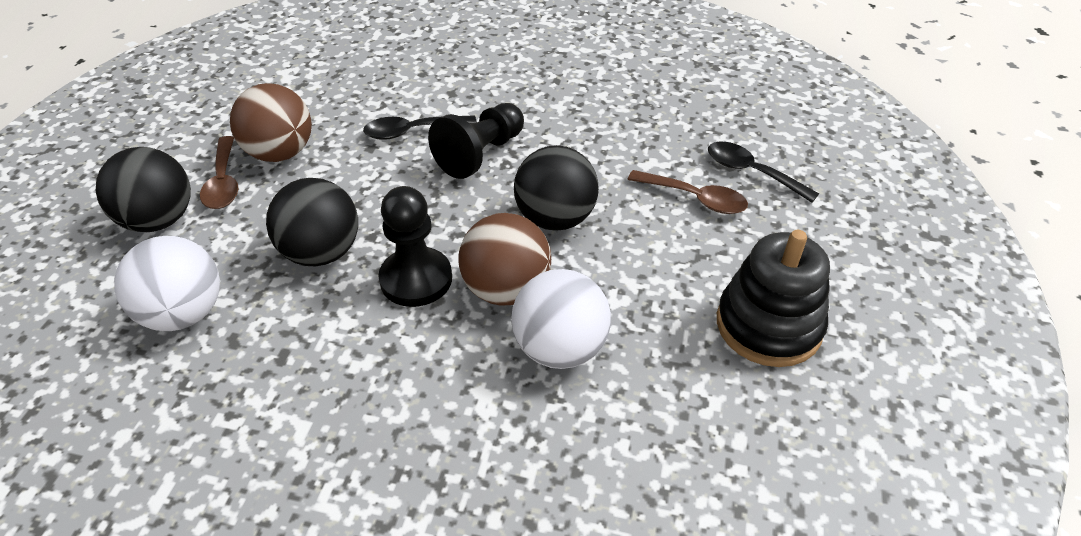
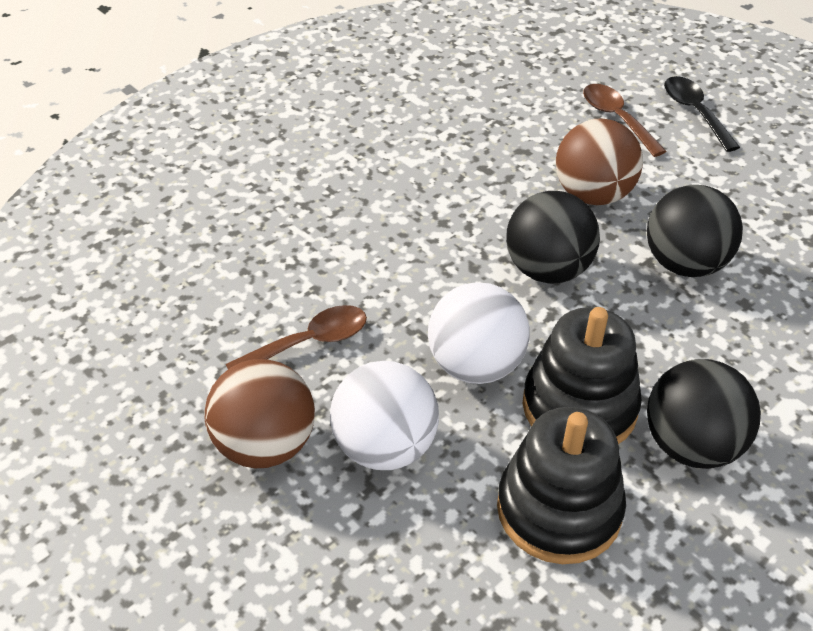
black pawn: [379,186,452,307] [428,103,524,179] = 2 -> none = 0
black spoon: [363,115,477,140] [708,142,819,203] = 2 -> [664,76,740,152] = 1
black stacking toy: [717,230,830,367] = 1 -> [497,407,626,564] [522,307,642,444] = 2

